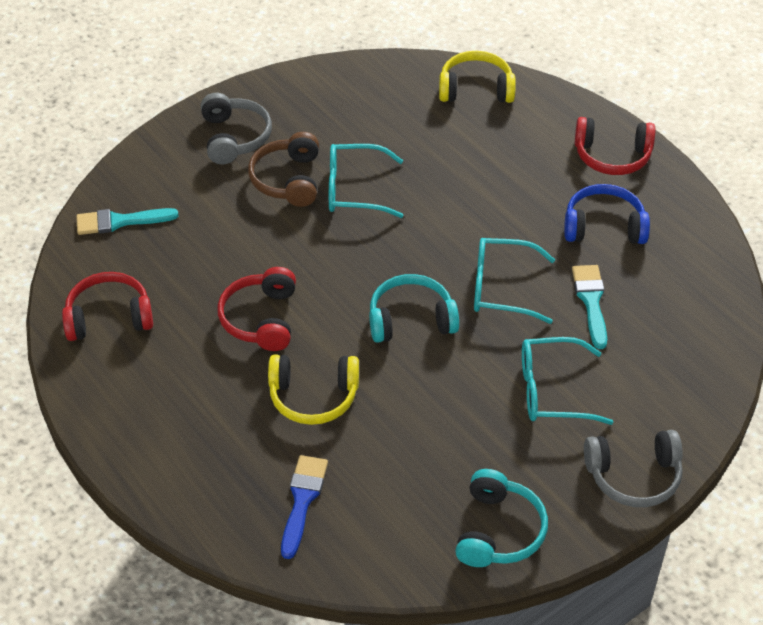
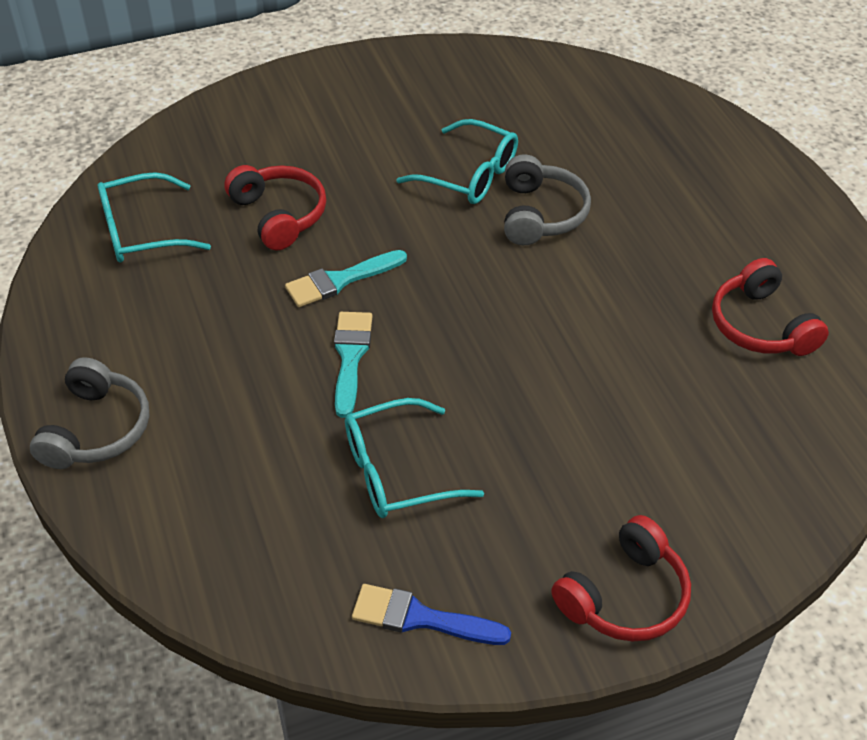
blue headphones: [564,184,650,244] = 1 -> none = 0
brown headphones: [248,132,319,207] = 1 -> none = 0
turquoise headphones: [369,274,459,343] [455,469,548,567] = 2 -> none = 0
yellow headphones: [268,355,359,425] [439,51,516,103] = 2 -> none = 0

